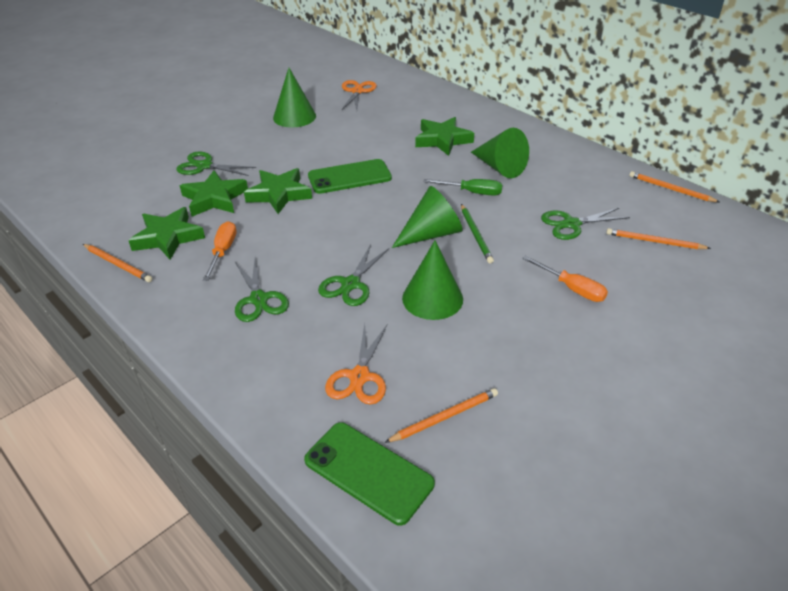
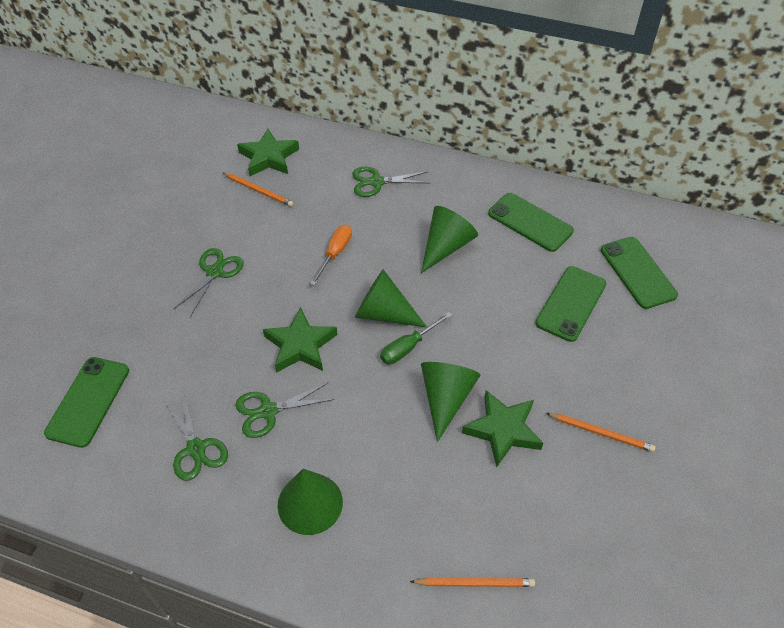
green pencil: [461,204,494,264] = 1 -> none = 0
green phone: [304,422,435,525] [308,159,392,194] = 2 -> [44,357,129,448] [488,193,574,252] [535,266,606,342] [601,237,678,309] = 4
green star: [128,207,205,260] [180,170,248,216] [244,168,312,214] [415,117,474,156] = 4 -> [237,129,299,176] [263,307,337,373] [462,390,543,467] = 3
orange pencil: [83,244,152,282] [385,388,498,443] [606,228,711,249] [629,171,719,202] = 4 -> [223,173,294,207] [410,578,535,587] [546,413,655,452] = 3
orange scissors: [325,324,387,405] [342,80,377,110] = 2 -> none = 0
orange screwdriver: [203,221,237,281] [522,256,608,302] = 2 -> [310,225,352,286] = 1

